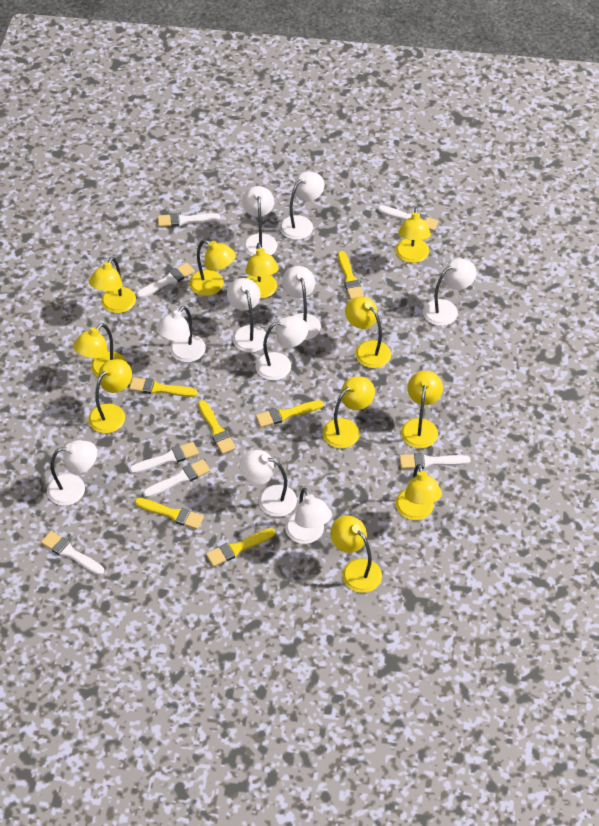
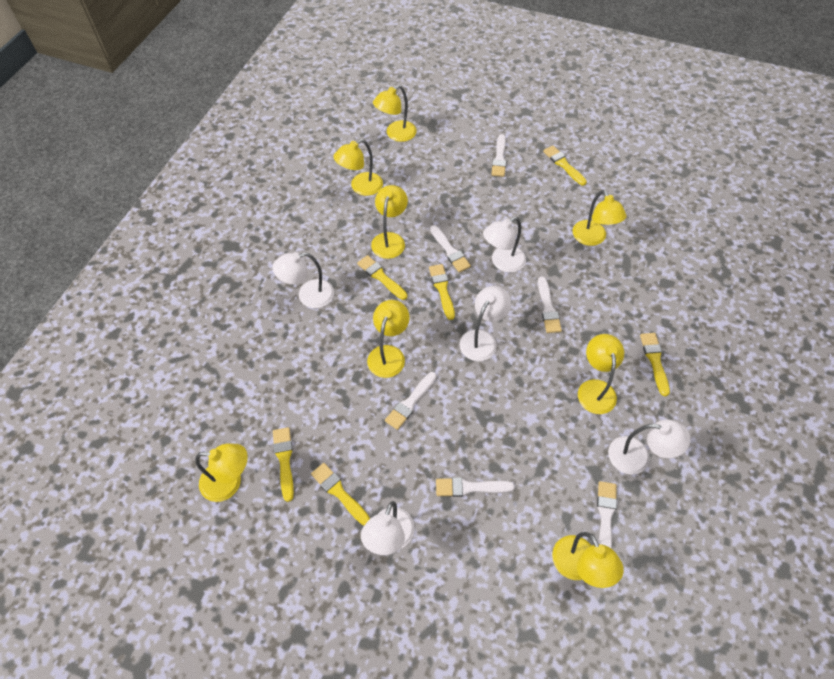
white brush: [41,531,104,575] [129,442,199,474] [137,263,195,299] [143,459,210,498] [158,213,220,227] [378,205,438,231] [399,453,471,469] = 7 -> [385,372,437,430] [430,225,471,272] [436,477,515,497] [491,134,506,177] [538,276,562,333] [597,481,617,549] = 6
white lamp: [47,440,97,506] [156,306,206,362] [227,278,268,353] [239,450,297,517] [242,186,277,256] [255,316,308,380] [280,171,325,240] [282,266,321,340] [285,488,332,544] [423,259,476,326] = 10 -> [272,252,334,308] [361,501,415,555] [460,286,511,361] [483,217,526,273] [608,419,691,475] = 5
yellow lamp: [73,323,127,378] [88,359,132,433] [89,257,136,313] [189,239,236,296] [246,243,279,299] [323,376,375,449] [330,516,382,593] [345,297,391,368] [395,207,431,263] [395,464,442,520] [401,371,443,448] = 11 -> [195,444,248,502] [334,139,383,196] [367,300,410,378] [371,185,408,259] [373,85,417,142] [552,532,624,588] [572,190,626,246] [578,334,624,414] = 8

